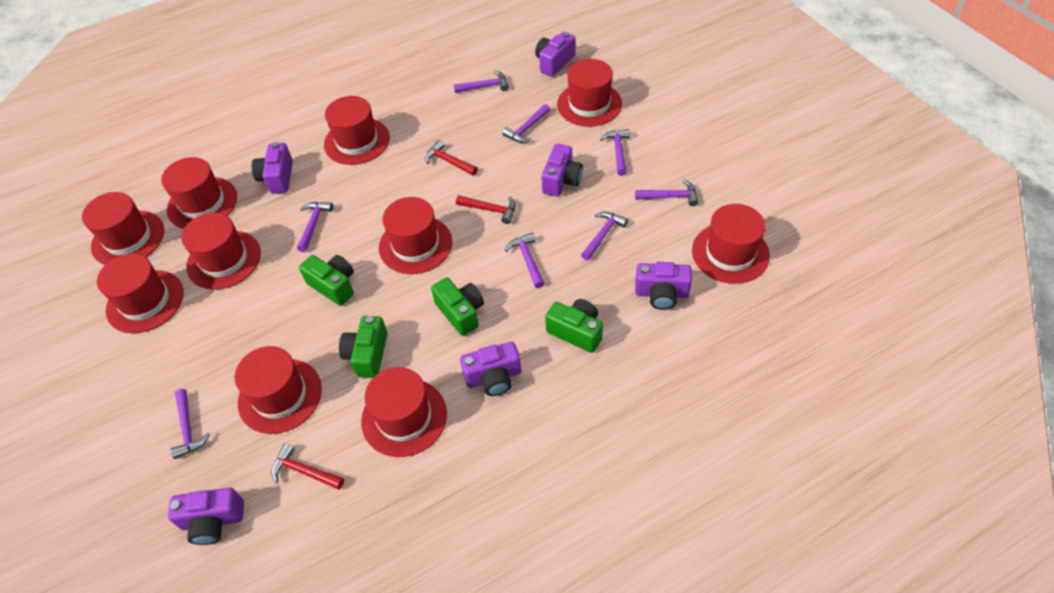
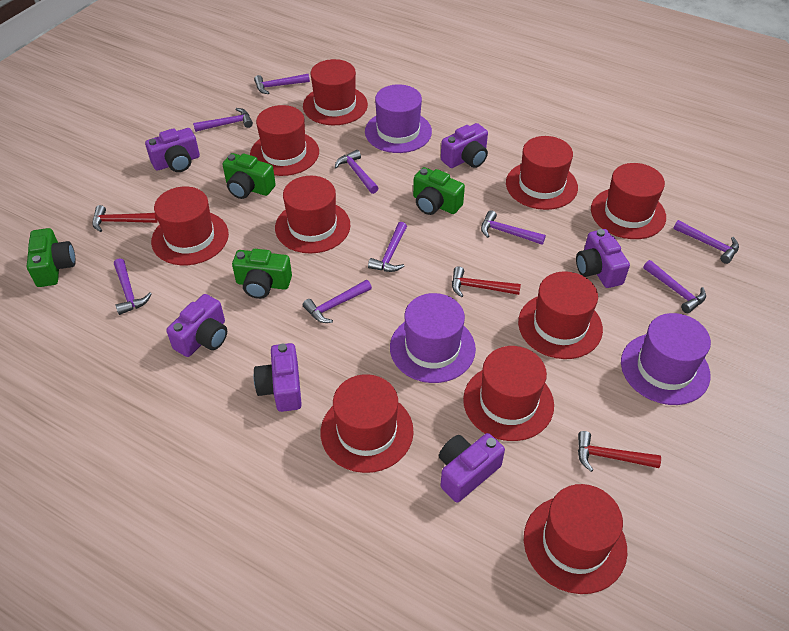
purple hammer: [170,389,210,459] [297,202,333,252] [454,71,509,93] [502,104,550,143] [505,233,545,288] [581,212,628,261] [600,129,630,176] [635,180,699,206] = 8 -> [114,258,151,315] [193,108,253,132] [254,74,310,94] [303,280,372,323] [335,150,378,194] [368,222,407,272] [481,210,546,245] [643,260,706,313] [673,220,739,264] = 9
purple hat: none = 0 -> [365,84,432,153] [390,293,476,383] [621,313,711,405] = 3

